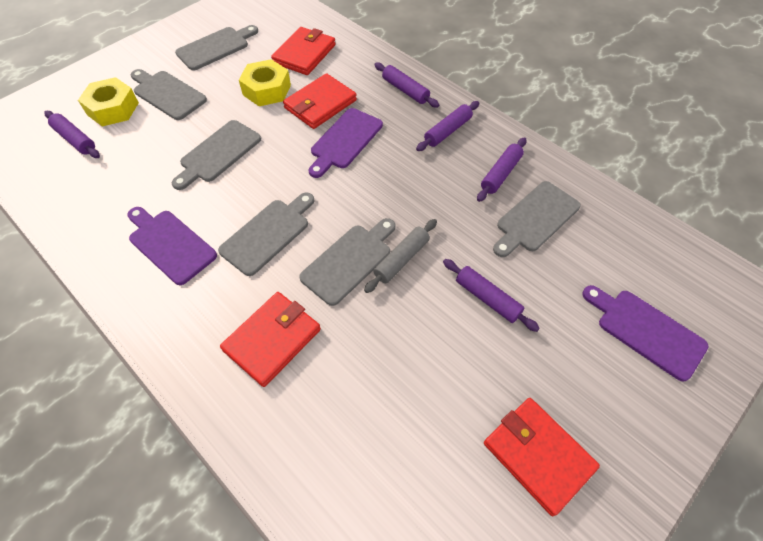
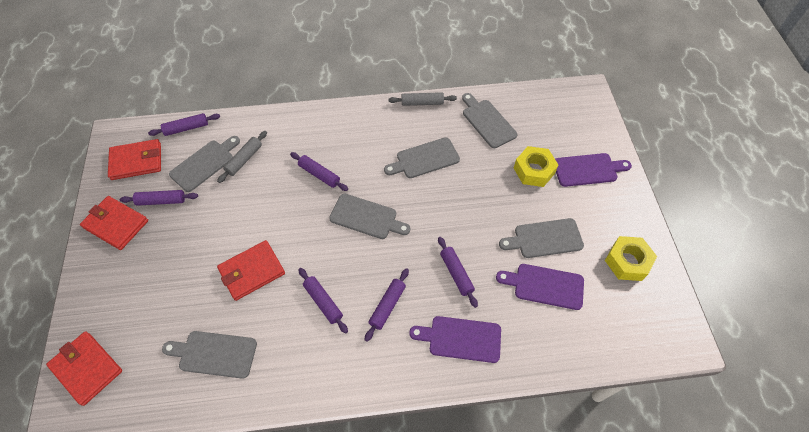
grey rolling pin: [364,219,437,293] = 1 -> [217,131,267,183] [388,92,457,106] = 2
purple rolling pin: [44,111,100,158] [374,62,439,108] [416,101,479,151] [443,259,540,332] [477,137,526,202] = 5 -> [120,190,198,206] [148,113,220,136] [290,152,348,191] [298,268,348,334] [365,268,409,342] [438,237,478,308] = 6

